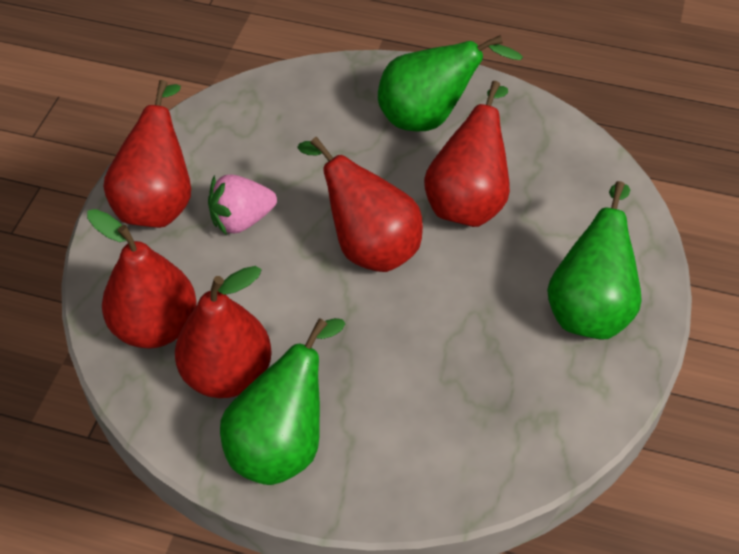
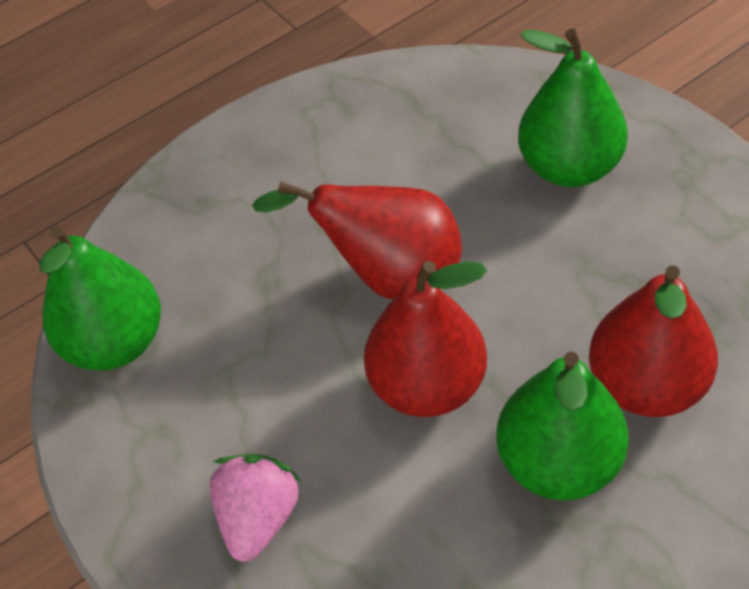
red pear: [87,209,197,348] [103,80,191,228] [175,266,272,398] [297,137,423,272] [424,81,510,227] = 5 -> [252,181,462,299] [364,261,487,417] [589,265,718,417] = 3

